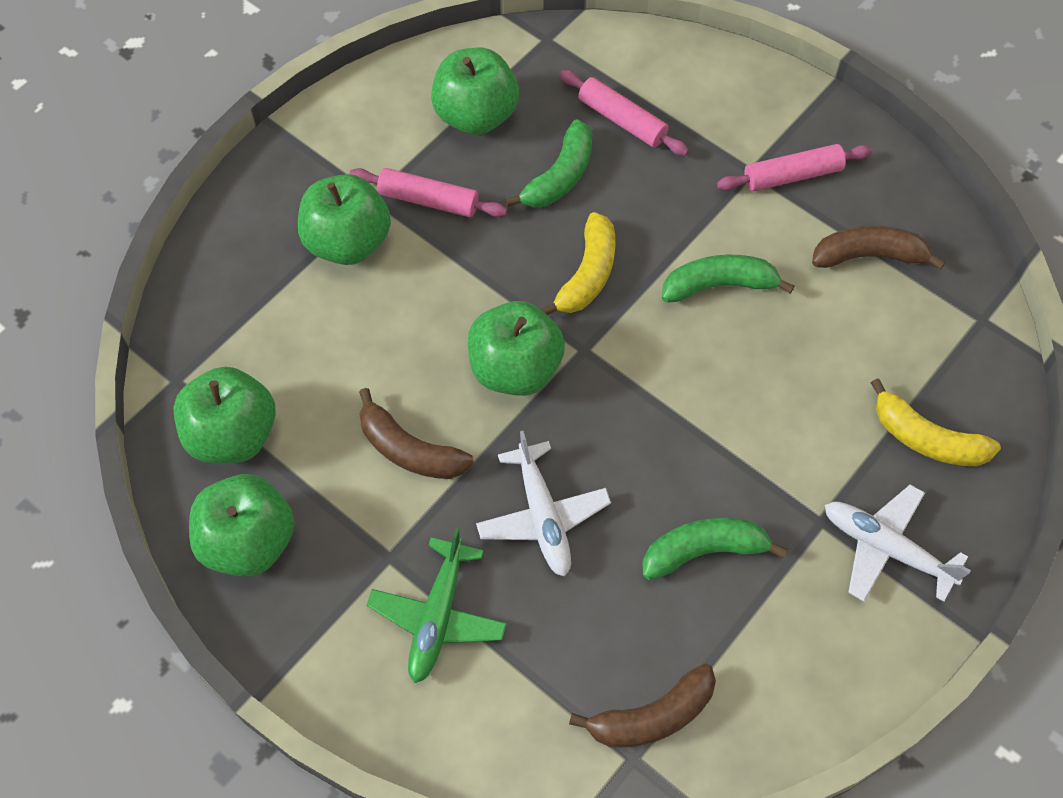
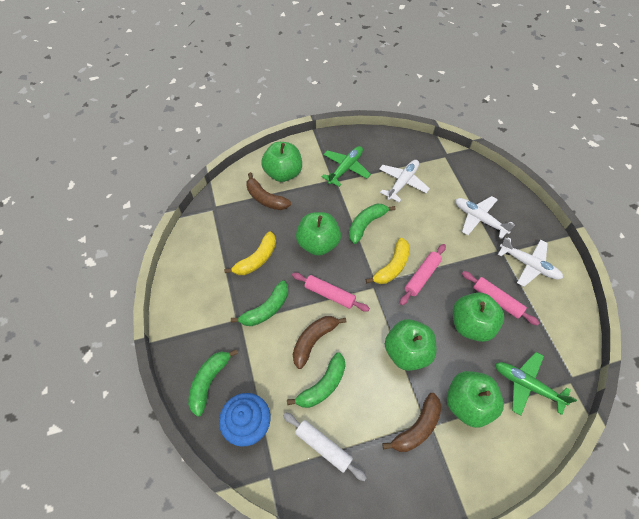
blue cupcake: none = 0 -> [219,393,270,447] = 1
green banana: [505,119,592,208] [643,518,787,580] [662,255,795,303] = 3 -> [188,349,238,417] [231,280,288,326] [287,352,345,408] [349,204,395,244] = 4
green plane: [367,528,507,683] = 1 -> [321,146,371,187] [495,352,577,416] = 2
white plane: [476,431,611,577] [825,484,971,602] = 2 -> [379,160,430,202] [455,196,515,239] [498,237,563,287] = 3
white rolling pin: none = 0 -> [283,412,367,481] = 1

